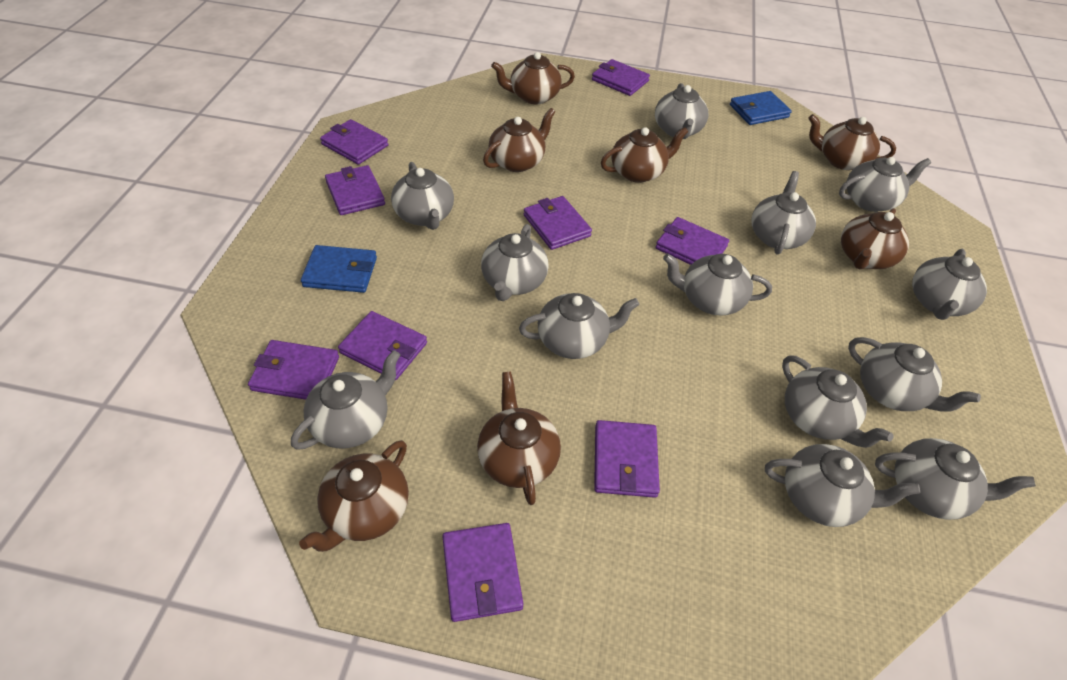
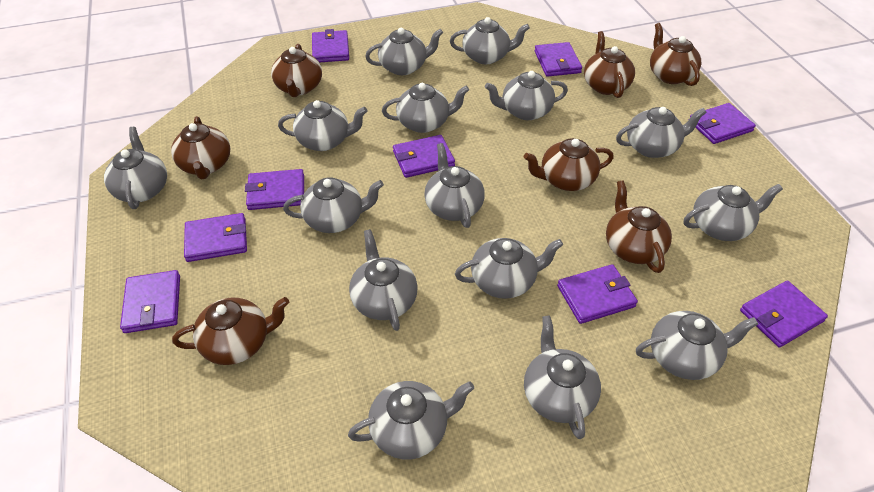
blue wallet: [301,245,377,293] [730,91,792,125] = 2 -> none = 0
grey teapot: [291,350,400,450] [391,162,454,230] [481,224,549,301] [519,293,639,359] [655,83,708,139] [663,253,772,316] [752,171,816,255] [765,444,920,527] [782,355,894,448] [839,157,931,212] [848,337,981,412] [875,438,1036,520] [912,249,987,320] = 13 -> [104,127,167,209] [278,100,368,151] [283,178,384,233] [348,381,474,460] [349,229,418,331] [365,28,443,75] [382,83,469,133] [424,143,485,228] [450,17,530,64] [455,238,563,299] [485,71,568,120] [524,315,601,439] [616,107,707,158] [636,311,758,380] [684,184,783,241] = 15

